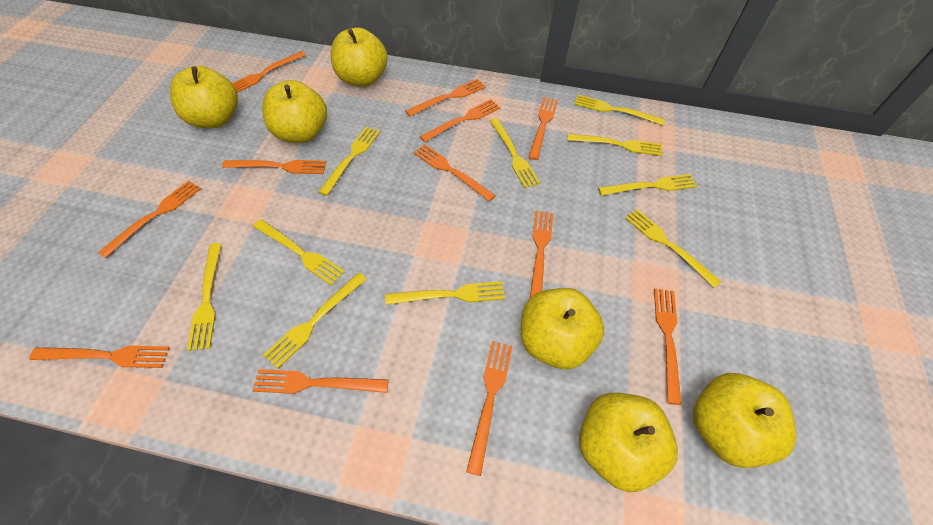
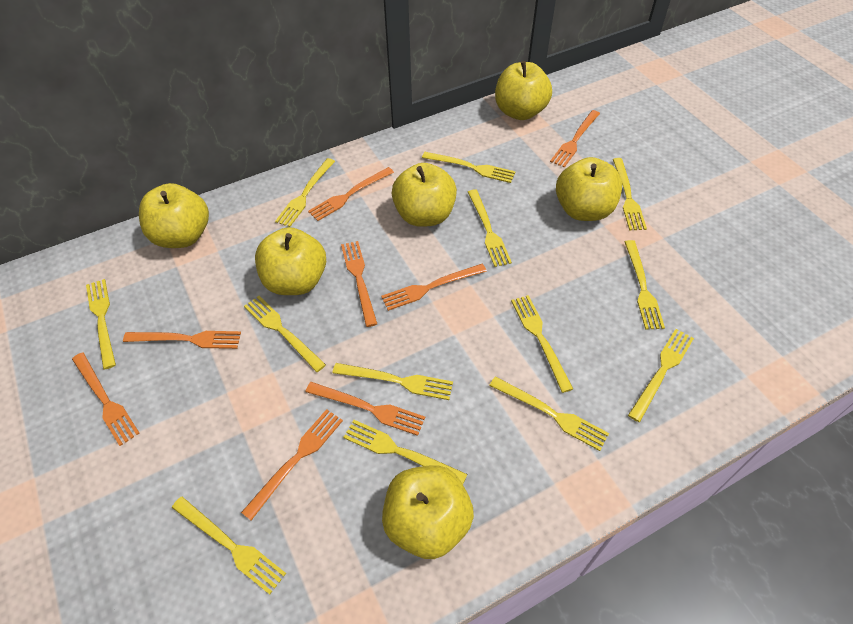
orange fork: [29,346,170,368] [98,180,201,258] [222,160,326,174] [232,51,306,93] [252,369,389,394] [405,79,486,117] [413,144,496,202] [420,99,500,142] [466,341,513,476] [528,97,558,160] [530,211,553,297] [654,288,681,405] = 12 -> [72,352,140,446] [123,331,241,349] [241,409,343,521] [305,382,425,436] [308,167,394,221] [341,241,377,327] [381,264,487,311] [550,110,600,167] = 8
yellow fork: [187,243,222,351] [253,219,345,286] [263,273,367,369] [318,127,380,196] [385,281,505,305] [490,118,540,188] [567,134,662,156] [574,95,665,125] [598,174,697,196] [625,209,721,288] = 10 -> [86,279,116,369] [172,497,286,595] [244,296,326,372] [275,158,335,227] [332,363,453,400] [343,420,467,484] [422,152,515,183] [468,189,512,267] [489,376,609,451] [511,295,573,393] [613,158,647,230] [625,240,665,330] [628,329,694,422] = 13

